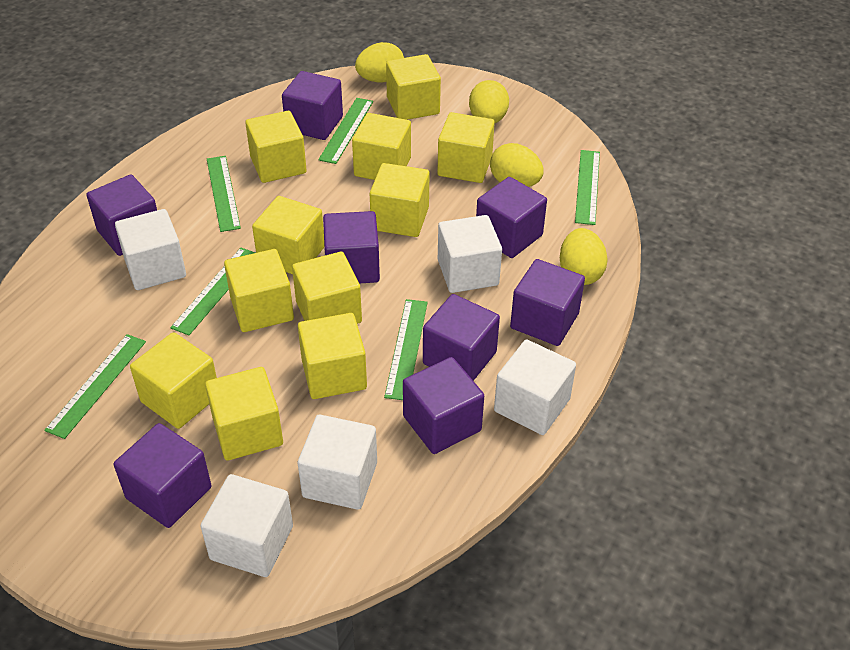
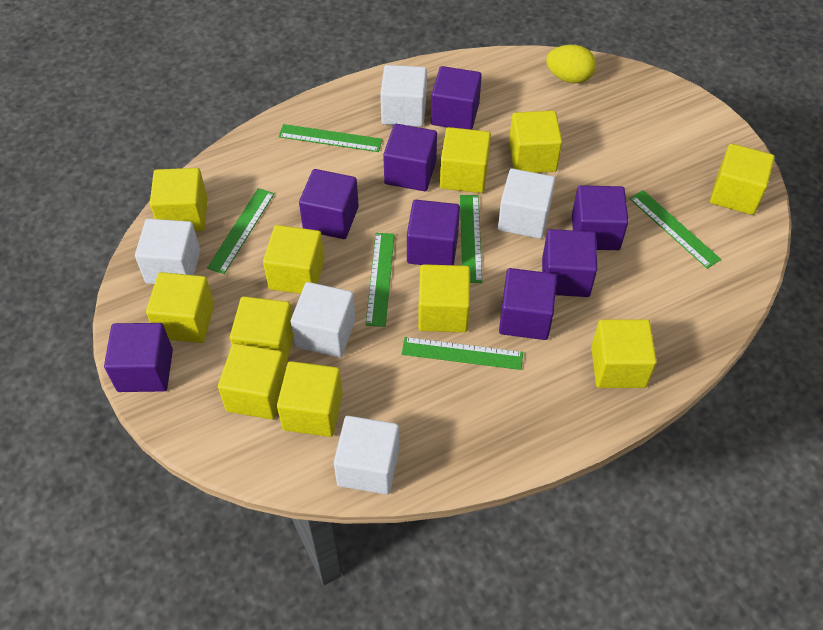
yellow egg: [355,42,404,82] [469,80,509,123] [490,143,544,187] [560,228,608,285] = 4 -> [546,45,596,83] = 1

